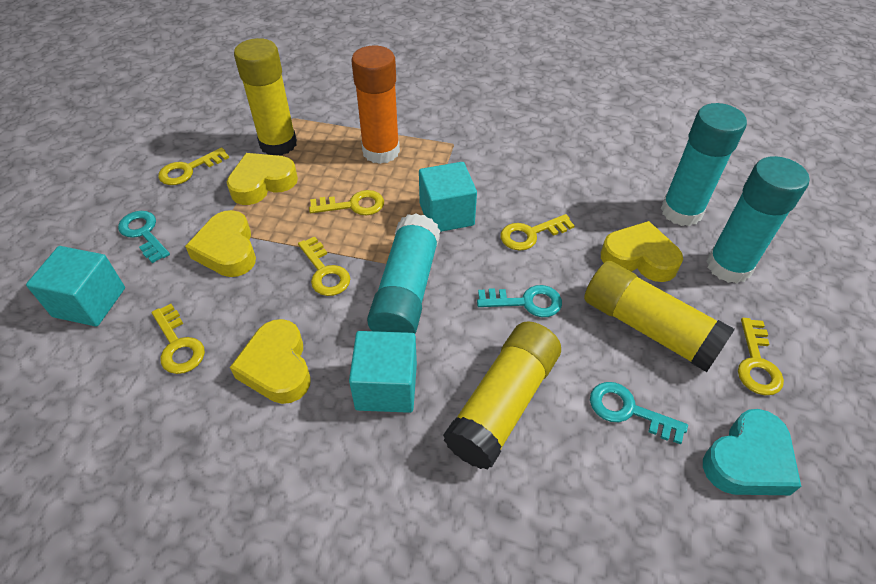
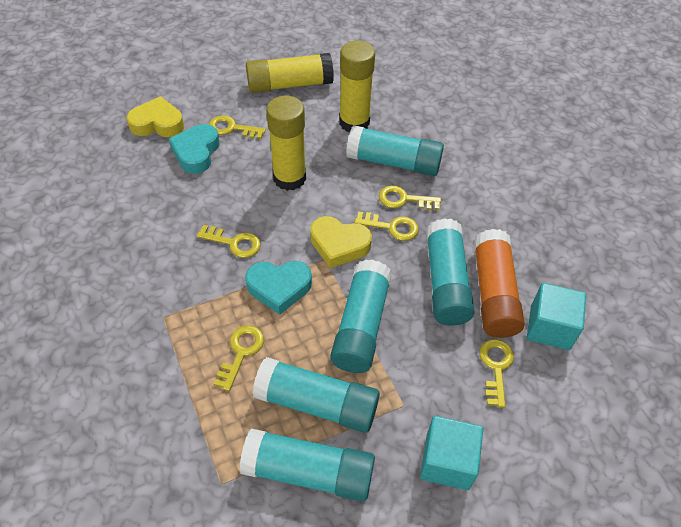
turquoise cube: [26,246,125,326] [349,331,417,413] [419,162,477,232] = 3 -> [420,416,483,490] [527,283,586,350] = 2
turquoise glue stick: [367,213,440,334] [661,103,747,226] [706,156,809,283] = 3 -> [239,429,375,502] [253,357,380,433] [330,260,392,373] [346,125,444,176] [426,218,475,326] = 5
turquoise heart: [703,409,801,495] = 1 -> [169,124,220,174] [245,260,312,315] = 2
turquoise key: [118,211,170,263] [477,285,562,317] [590,382,688,444] = 3 -> none = 0
yellow heart: [185,210,256,277] [227,153,298,205] [230,319,311,404] [601,221,683,282] = 4 -> [126,96,184,137] [310,216,372,268] = 2

